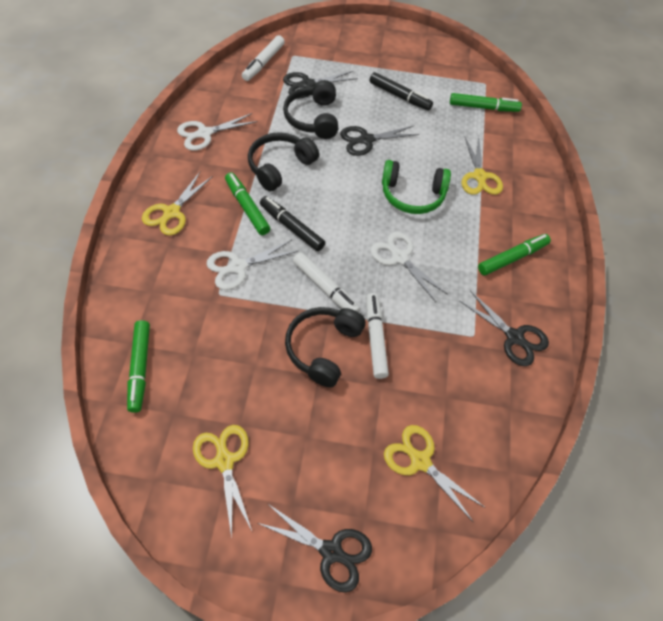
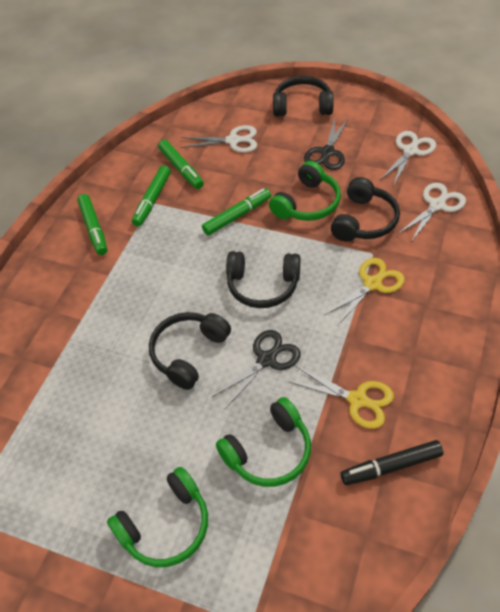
black headphones: [248,132,319,191] [283,80,338,139] [285,307,366,387] = 3 -> [149,312,231,390] [226,251,300,308] [273,76,333,116] [331,177,400,241] = 4
black marker: [260,196,325,251] [369,72,433,110] = 2 -> [341,440,443,485] = 1
black scissors: [258,504,372,593] [283,71,358,99] [340,126,419,156] [460,290,549,366] = 4 -> [212,330,300,409] [304,118,348,170] = 2
green headphones: [382,160,451,214] = 1 -> [107,467,208,567] [216,397,311,487] [269,161,341,221] = 3
white marker: [242,35,285,81] [293,252,360,313] [366,293,389,379] = 3 -> none = 0
yellow scissors: [142,172,213,236] [193,425,252,538] [384,425,486,522] [461,136,503,195] = 4 -> [290,366,394,429] [325,258,405,326] = 2

